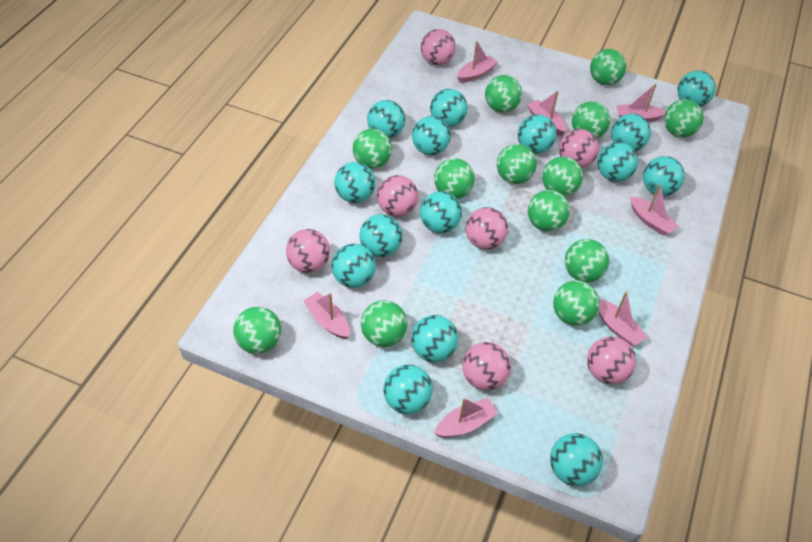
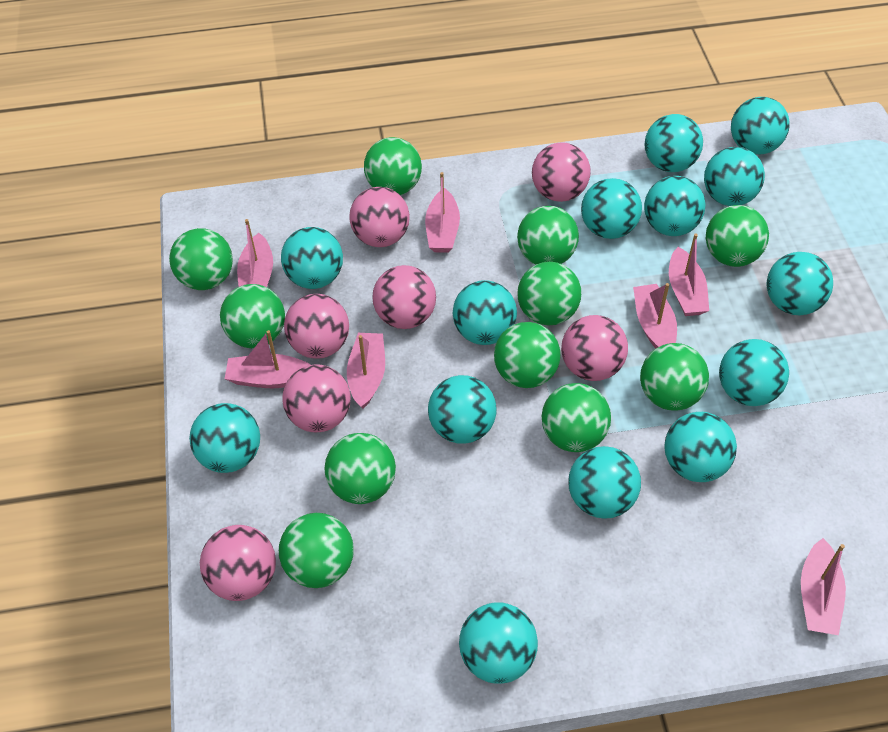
green ball: [233,306,281,354] [353,129,392,169] [361,300,407,347] [434,158,475,199] [485,75,522,113] [497,144,537,184] [528,190,570,232] [542,156,583,197] [553,280,600,326] [565,239,609,283] [572,101,611,139] [590,49,627,85] [664,99,704,137] = 13 -> [169,228,233,290] [220,284,285,348] [279,513,354,588] [325,433,396,504] [364,137,422,195] [494,322,561,388] [517,206,579,265] [517,262,581,326] [542,383,611,452] [640,343,709,411] [706,205,769,267] = 11
turquoise ball: [332,243,376,288] [334,162,375,203] [359,214,403,257] [367,100,405,139] [383,364,433,414] [411,315,458,362] [412,116,451,155] [420,191,462,233] [430,89,468,127] [518,115,557,153] [550,433,603,486] [597,142,638,182] [611,114,651,152] [643,156,685,196] [677,70,716,107] = 15 -> [189,403,260,473] [281,227,343,289] [428,375,496,444] [453,280,517,345] [459,602,538,684] [568,446,641,519] [581,178,642,239] [644,176,706,236] [645,114,703,172] [664,412,737,482] [704,147,765,206] [719,339,789,406] [731,97,790,155] [767,252,833,315] = 14

